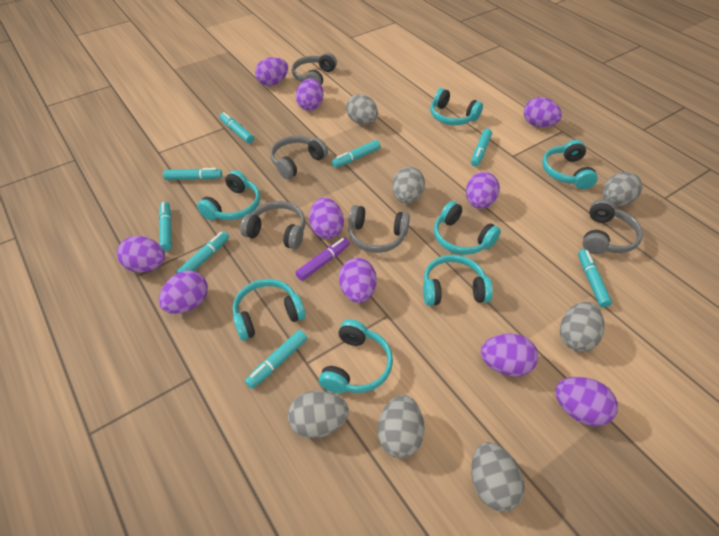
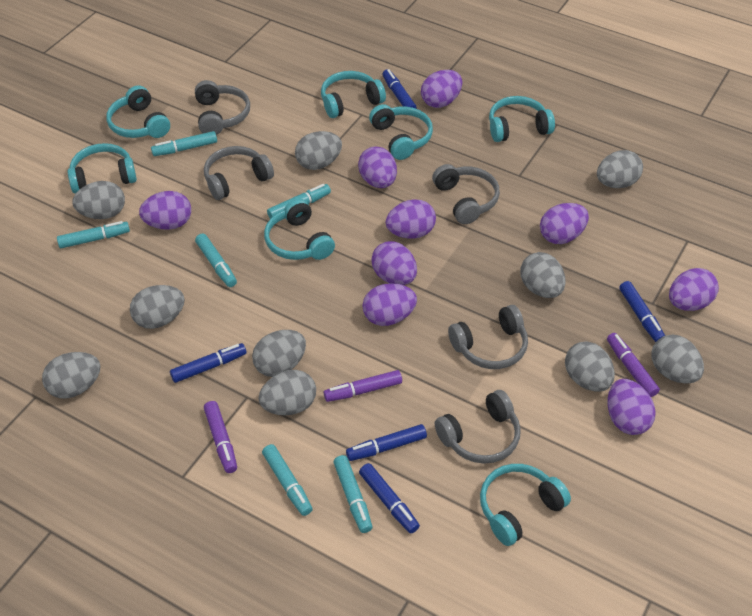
blue marker: none = 0 -> [170,343,247,383] [346,424,427,461] [359,463,420,533] [382,69,417,109] [619,281,665,342] = 5
grey egg: [288,391,349,439] [346,94,378,125] [378,395,425,458] [392,167,425,204] [471,442,525,512] [560,302,605,352] [603,172,642,206] = 7 -> [42,352,101,399] [72,181,125,219] [130,285,185,329] [252,330,306,377] [258,370,316,415] [295,131,342,170] [520,252,566,298] [565,342,615,392] [597,150,643,188] [651,334,704,384] = 10
purple egg: [117,236,165,272] [159,270,208,314] [255,57,288,86] [296,78,323,111] [309,197,344,239] [339,258,377,303] [466,172,500,209] [481,334,538,377] [524,97,562,127] [555,377,618,426] = 10 -> [139,191,191,230] [358,146,397,188] [362,283,417,326] [371,241,417,285] [386,199,436,239] [421,70,462,108] [540,203,589,244] [608,379,656,435] [669,268,719,311] = 9
purple marker: [295,238,350,281] = 1 -> [204,401,237,473] [324,370,402,402] [607,333,660,397] = 3
turquoise marker: [159,202,172,251] [163,168,222,180] [176,231,229,273] [220,112,254,143] [245,330,307,389] [332,140,381,168] [471,129,492,166] [578,249,612,307] = 8 -> [57,221,130,248] [151,131,217,156] [195,234,237,287] [262,444,313,516] [267,184,331,219] [333,455,372,533] = 6

